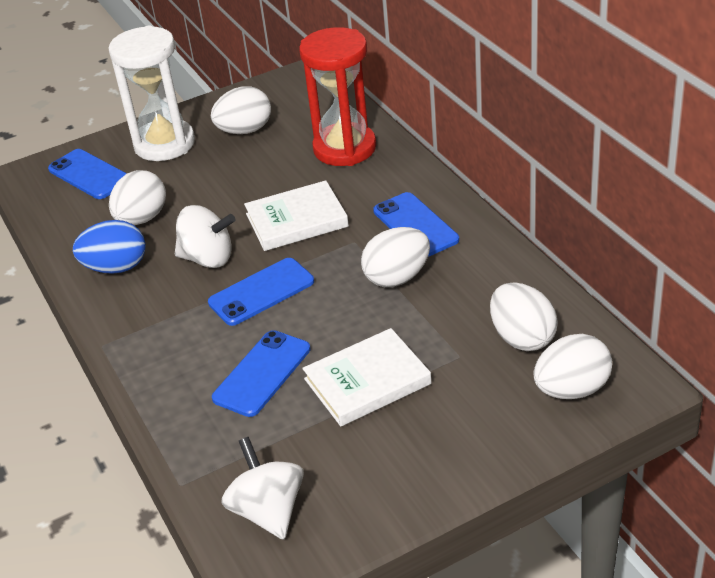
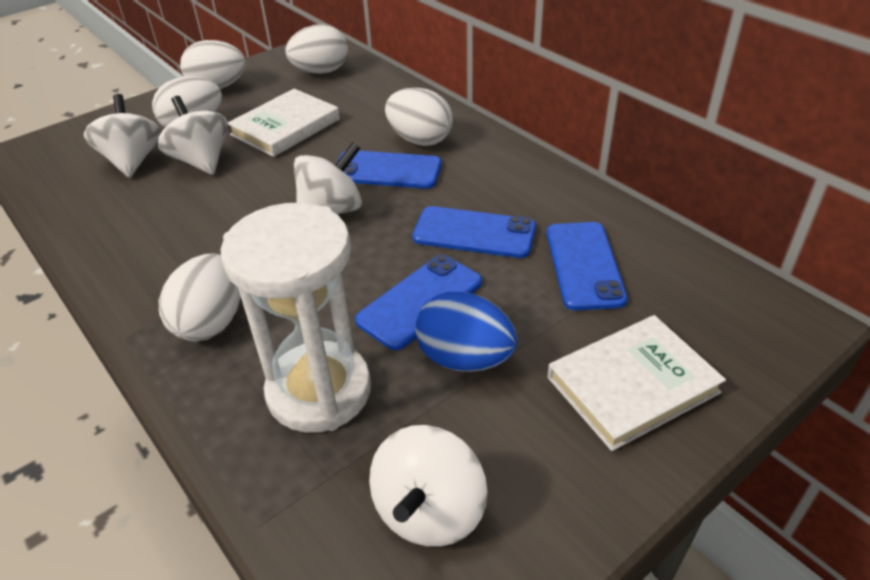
red hourglass: [299,27,376,166] = 1 -> none = 0
white spinning top: [175,205,235,268] [221,437,304,540] = 2 -> [84,94,161,178] [158,96,228,175] [294,142,362,214] [369,425,487,547] = 4

